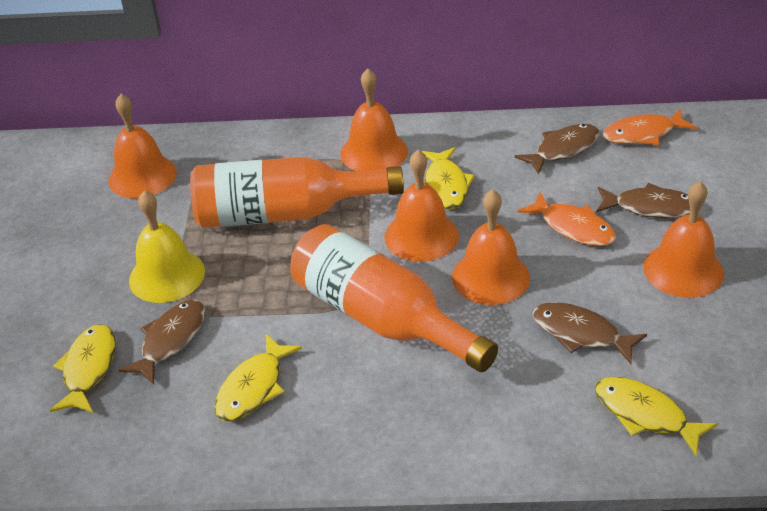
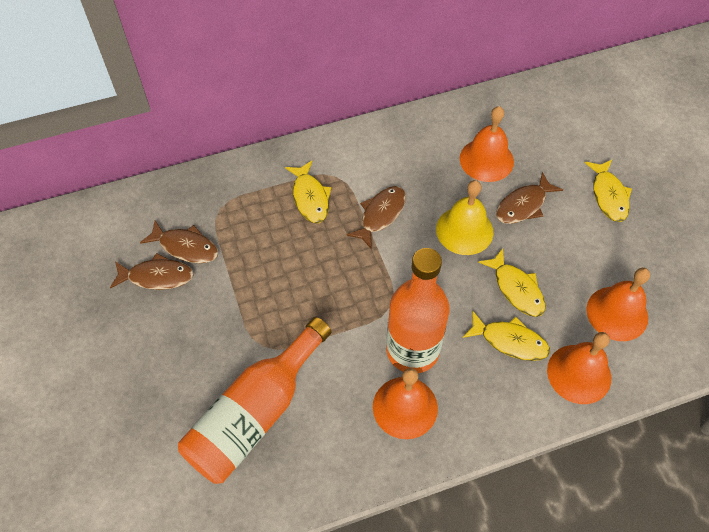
orange bell: [108,94,177,198] [340,69,408,171] [385,150,459,262] [452,189,530,305] [643,181,724,298] = 5 -> [373,368,438,439] [460,106,514,182] [547,332,611,404] [586,268,650,341] = 4
orange fish: [518,192,616,246] [603,109,697,145] = 2 -> none = 0

